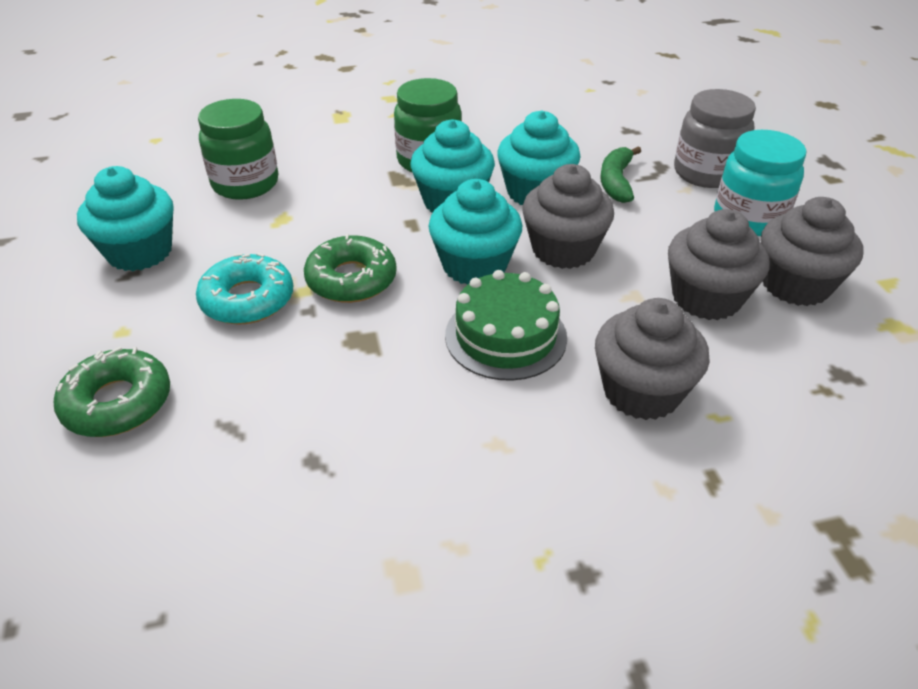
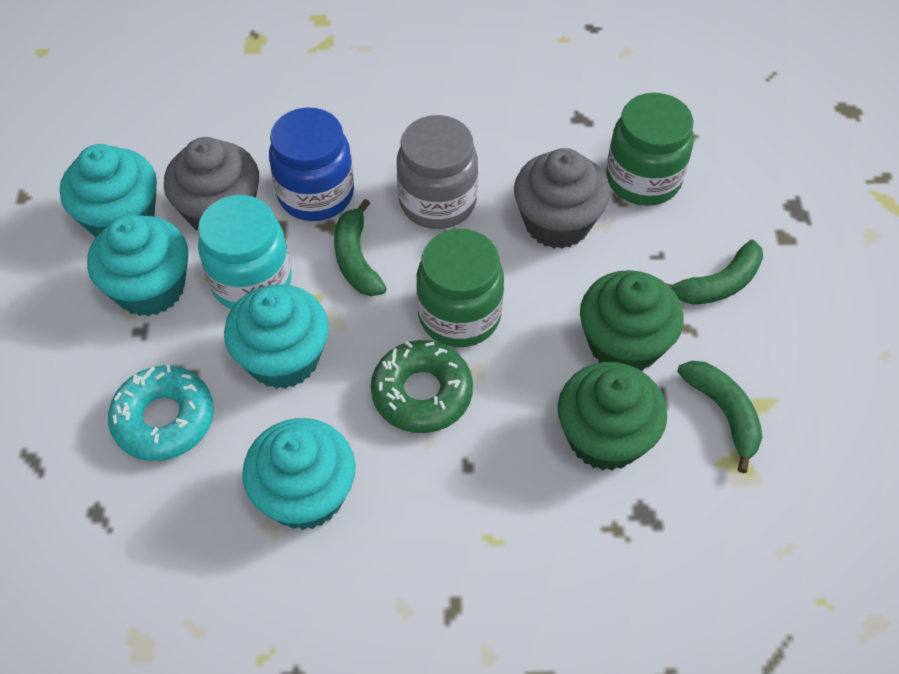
blue jar: none = 0 -> [269,107,354,221] = 1
green banana: [600,147,641,203] = 1 -> [334,199,387,296] [667,240,763,304] [677,361,762,473] = 3
green cake: [445,270,567,381] = 1 -> none = 0
green cupcake: none = 0 -> [558,362,667,471] [580,270,684,371] = 2
green donut: [54,347,170,437] [304,234,397,303] = 2 -> [371,340,473,433] = 1
grey cupcake: [522,164,614,269] [595,298,710,420] [668,209,769,320] [761,197,863,306] = 4 -> [164,137,259,230] [514,148,610,249] = 2

